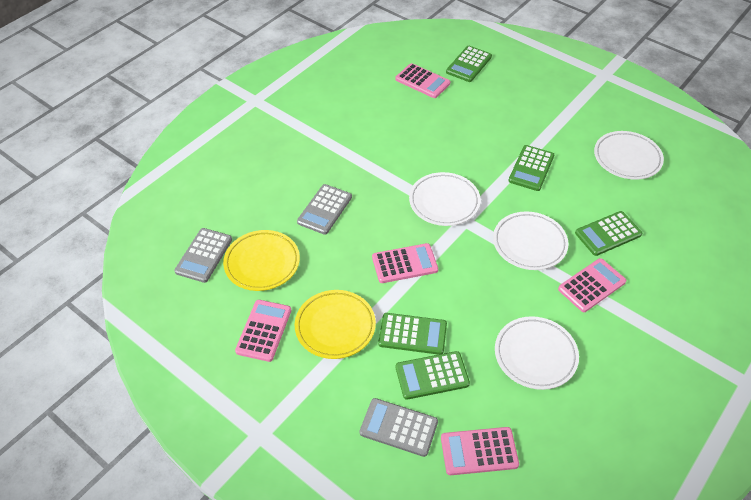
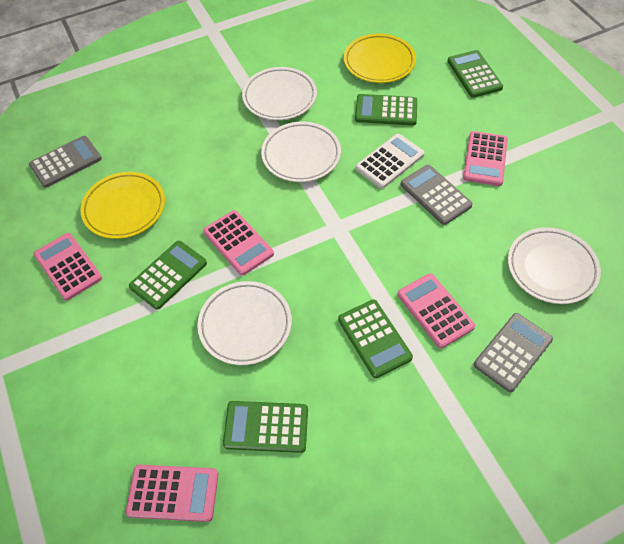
white calculator: none = 0 -> [355,134,424,189] = 1

